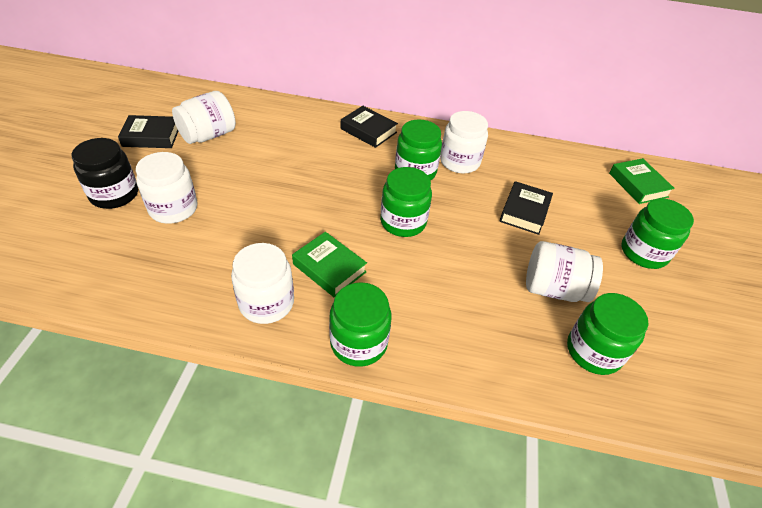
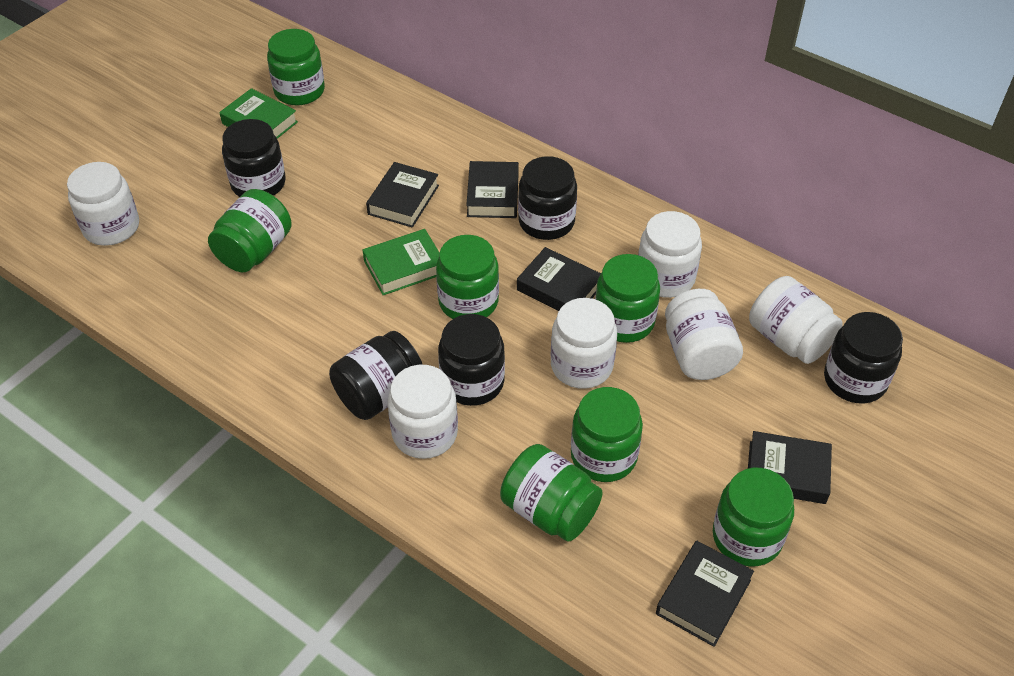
black book: [118,115,178,148] [341,106,398,148] [499,181,553,235] = 3 -> [366,162,439,228] [466,161,519,218] [517,247,601,311] [656,540,754,647] [748,431,832,504] = 5
black jar: [72,138,138,209] = 1 -> [222,119,286,197] [329,331,423,420] [438,314,505,406] [518,156,577,240] [824,312,903,403] = 5
green jar: [329,282,392,367] [380,167,432,237] [395,119,442,181] [567,293,649,375] [621,198,694,269] = 5 -> [208,189,292,272] [267,29,325,106] [436,235,499,319] [500,444,603,542] [571,387,643,482] [595,254,660,343] [713,468,794,567] = 7
white jar: [136,152,197,224] [172,91,236,144] [231,243,294,324] [440,111,488,174] [526,241,603,302] = 5 -> [67,162,139,246] [388,365,458,459] [551,298,617,389] [638,211,702,298] [665,289,743,380] [749,276,843,364] = 6

